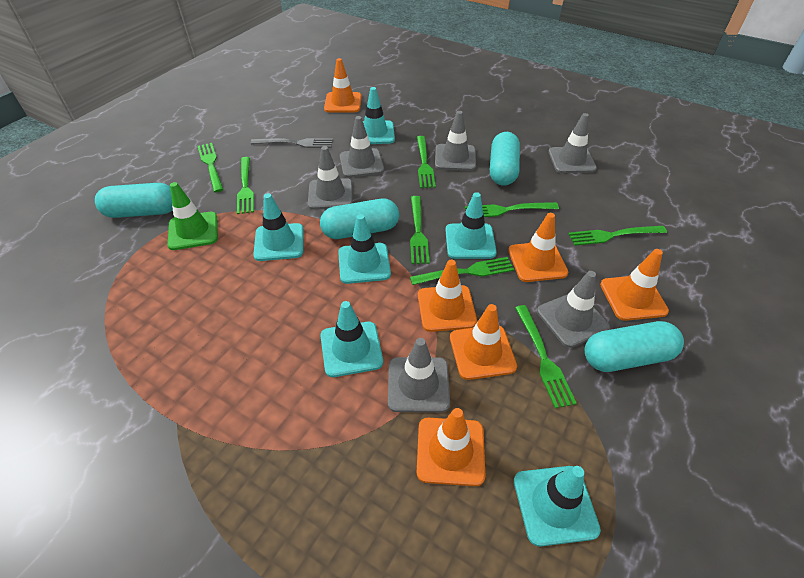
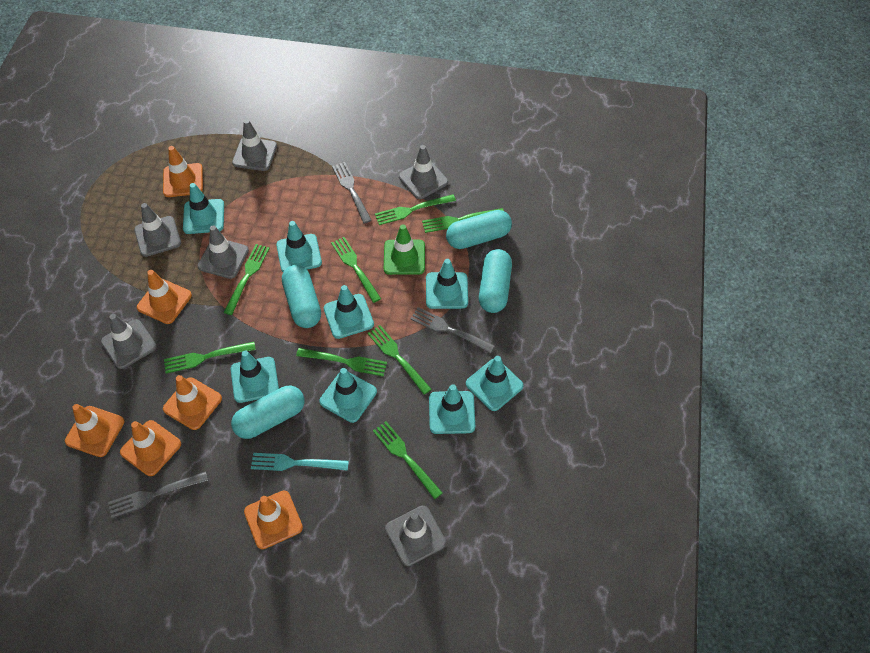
grey fork: [251,138,333,148] = 1 -> [108,471,208,518] [332,162,372,224] [410,307,495,353] = 3
turquoise fork: none = 0 -> [251,453,349,471] = 1
turquoise traffic cone: [253,193,304,261] [320,301,383,377] [338,214,391,284] [363,87,395,144] [445,192,497,259] [514,466,601,547] = 6 -> [183,183,224,234] [231,350,279,403] [276,221,322,272] [319,368,377,423] [324,285,374,339] [426,259,468,309] [429,384,475,434] [466,356,524,411] = 8

